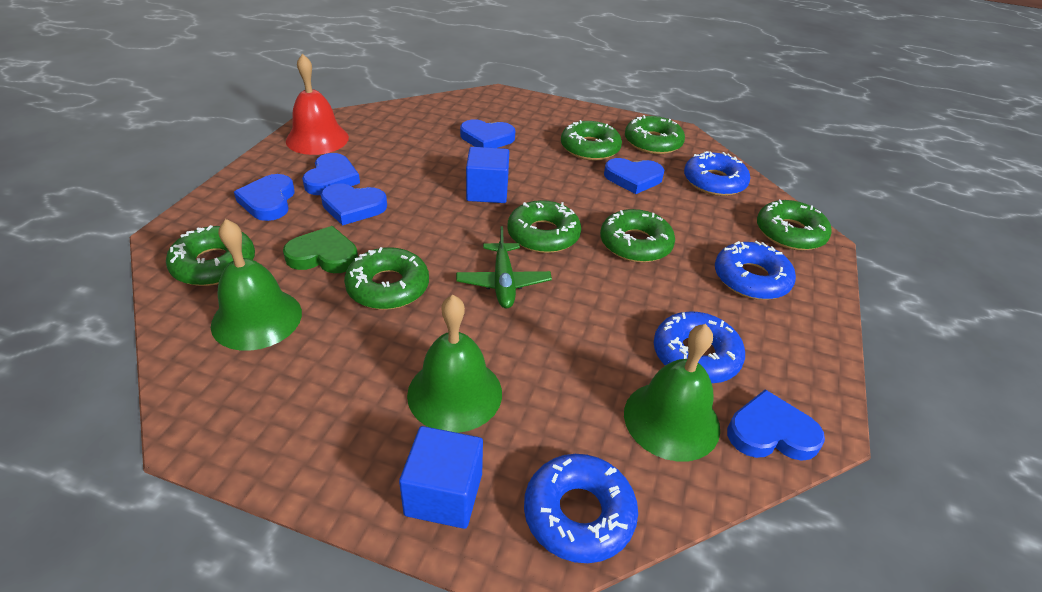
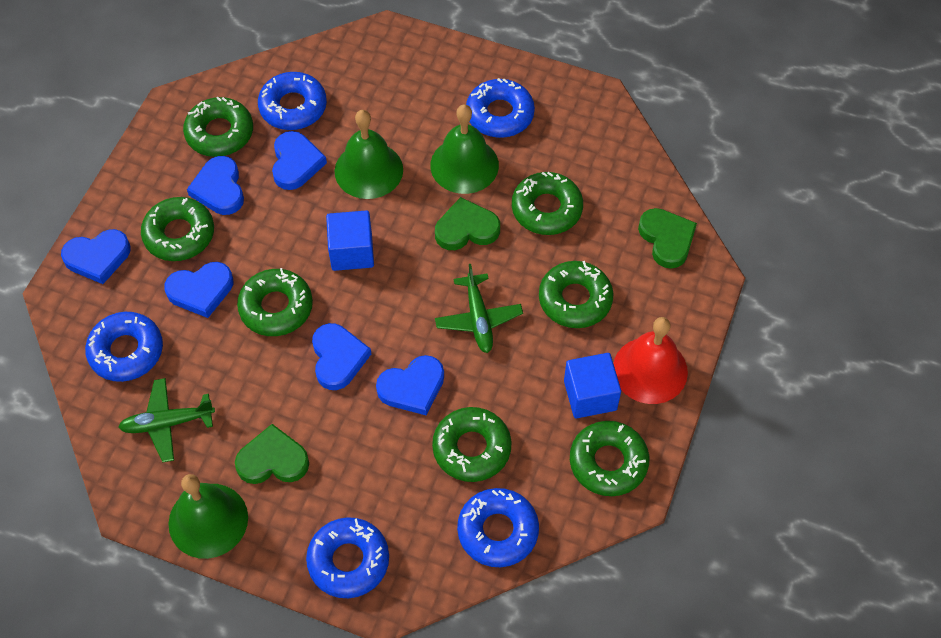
blue donut: [524,454,638,563] [654,311,745,383] [684,151,750,196] [715,241,796,300] = 4 -> [85,312,163,382] [258,72,327,130] [306,517,389,598] [457,488,539,567] [466,78,535,138] = 5
green heart: [283,226,358,273] = 1 -> [235,424,309,484] [435,197,500,250] [638,208,697,269] = 3
green plane: [456,226,552,308] = 1 -> [118,378,215,462] [435,264,523,353] = 2

